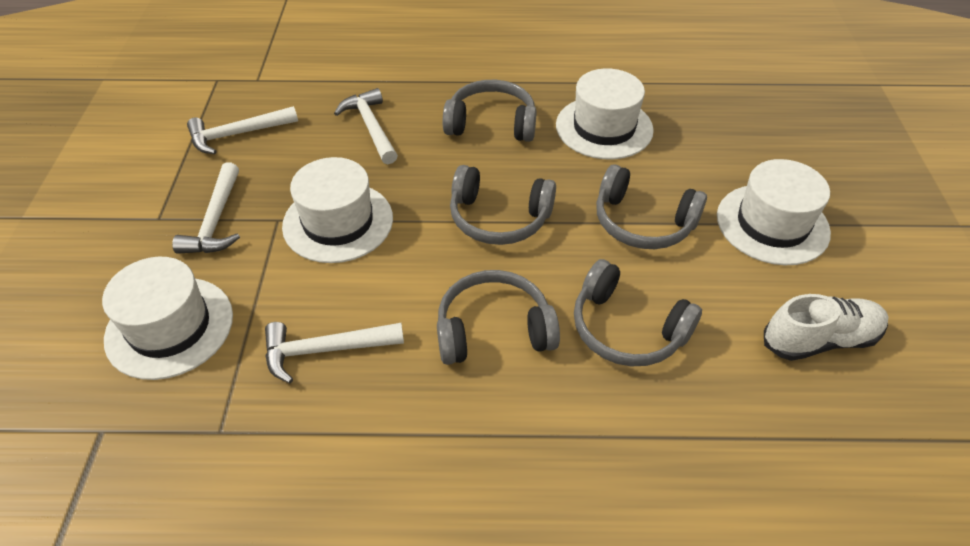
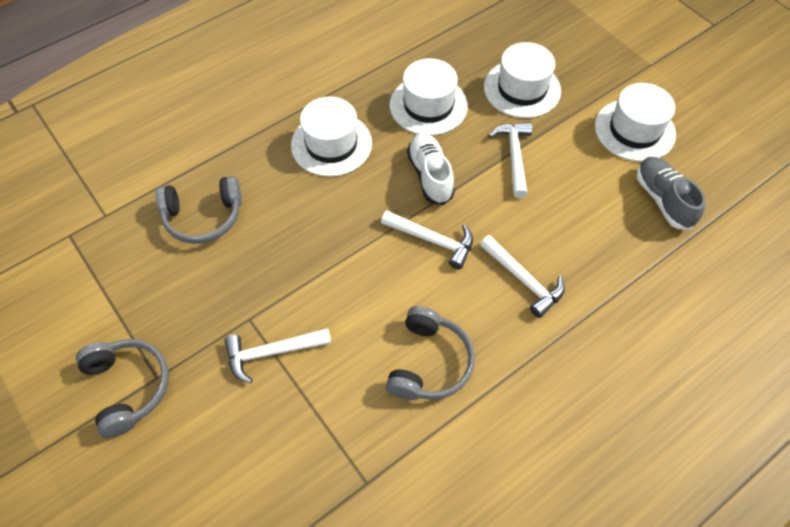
grey headphones: [437,270,560,365] [443,80,537,142] [450,165,556,245] [574,259,702,366] [596,164,707,249] = 5 -> [76,339,169,438] [155,176,242,244] [386,306,475,400] = 3
grey shoe: none = 0 -> [637,157,706,230] = 1

